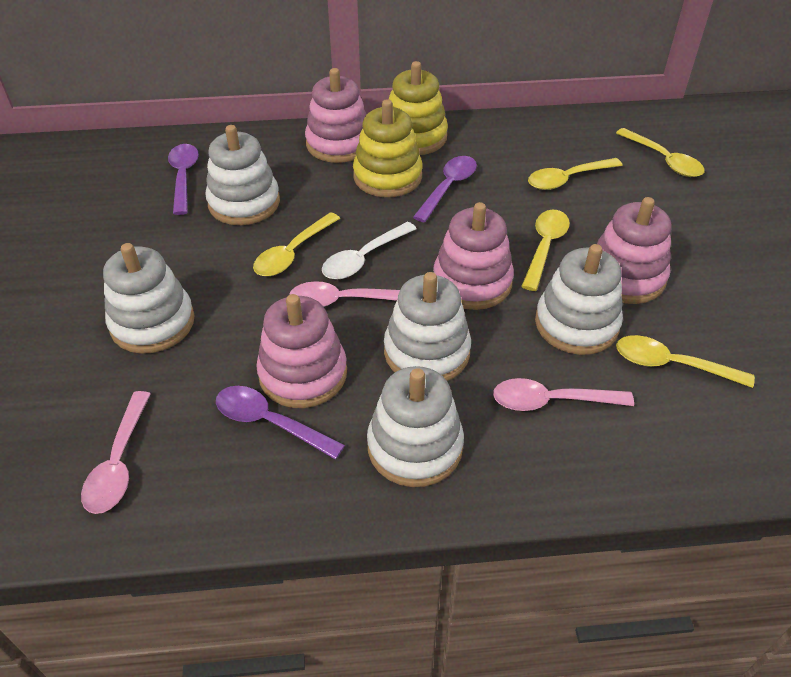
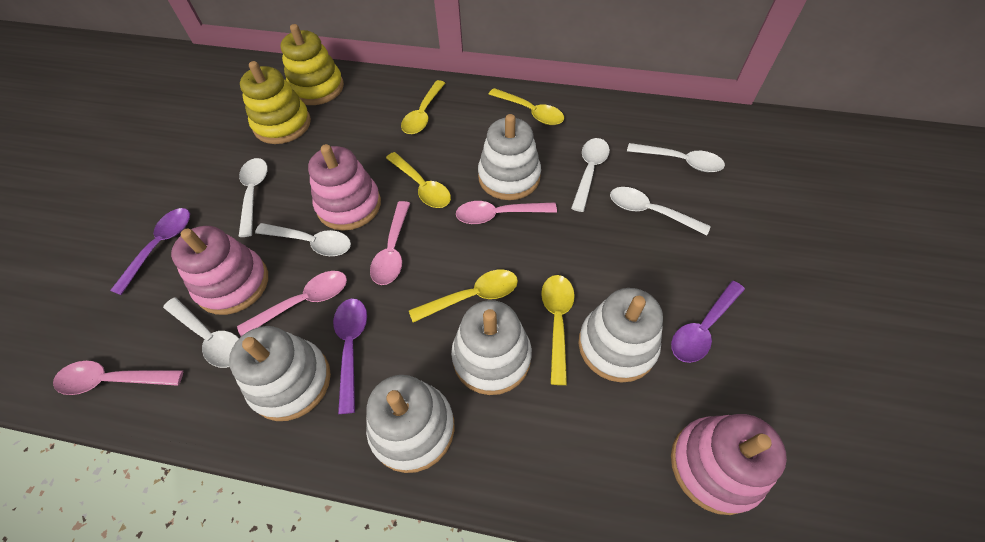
pink spoon: [81,391,151,514] [289,281,400,307] [493,378,634,411] = 3 -> [53,361,183,395] [237,271,347,336] [370,201,410,285] [456,201,557,224] = 4
pink stacking toy: [256,294,347,408] [305,68,367,163] [433,202,514,310] [597,197,671,304] = 4 -> [171,226,268,315] [308,144,381,231] [671,414,787,515] = 3
white spoon: [322,222,416,279] = 1 -> [163,297,239,368] [239,158,268,237] [255,223,351,256] [571,138,610,212] [610,187,711,235] [627,143,725,172] = 6

